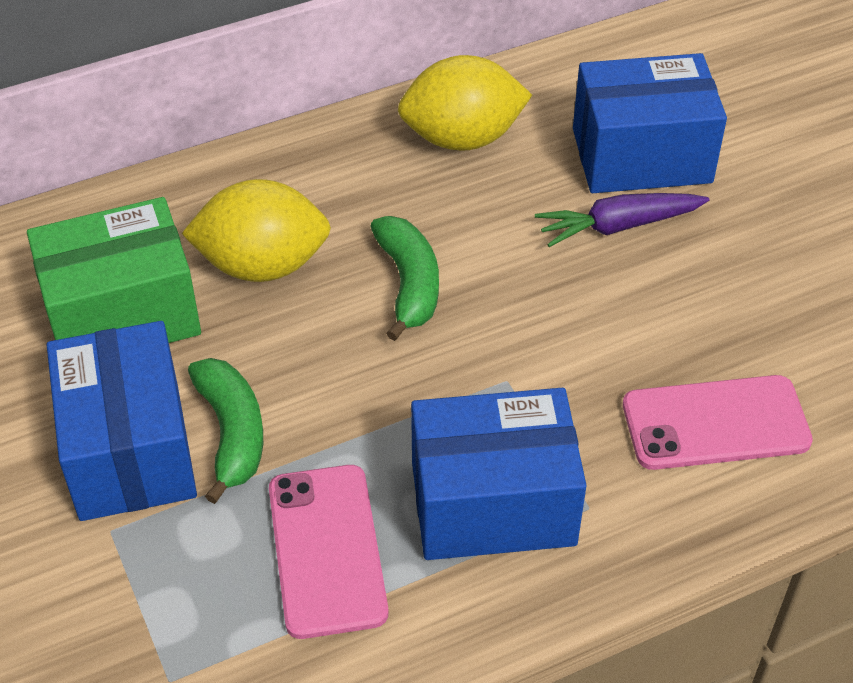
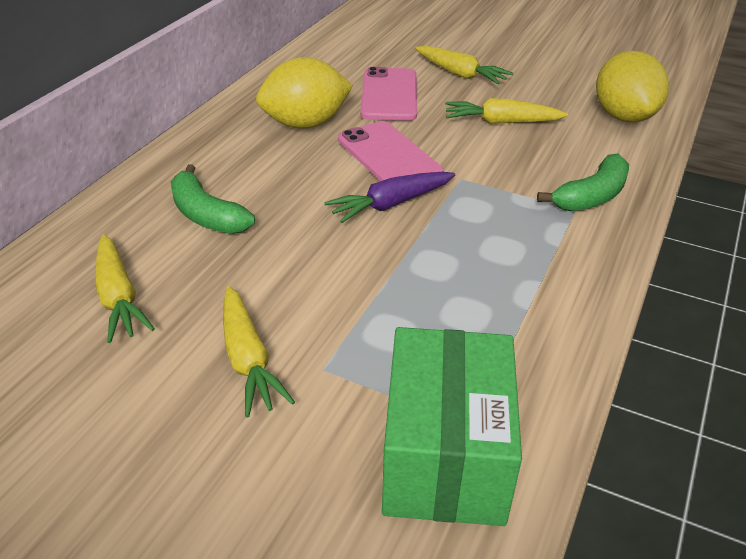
blue box: [47,321,197,521] [411,388,587,560] [573,53,727,193] = 3 -> none = 0
yellow carrot: none = 0 -> [95,234,155,343] [223,286,295,417] [415,46,513,84] [445,98,568,124] = 4

